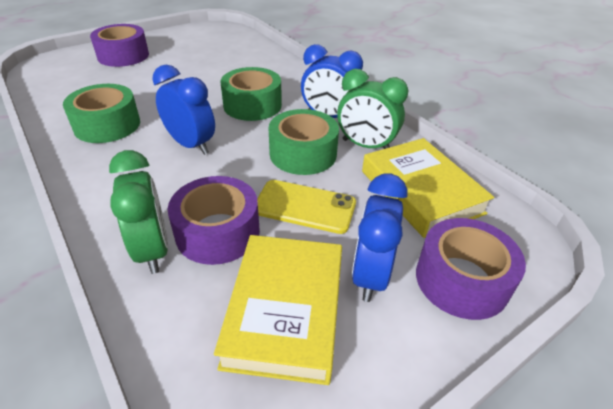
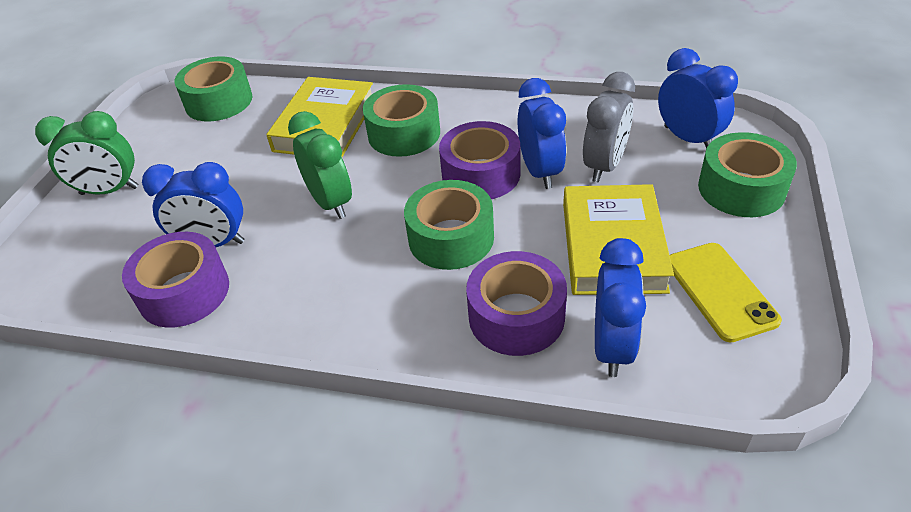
blue clock: [152,65,215,155] [301,44,363,118] [352,174,407,302] = 3 -> [142,162,244,247] [518,78,566,189] [595,238,646,377] [658,48,738,149] = 4
green tape: [63,84,140,143] [221,67,282,121] [269,109,339,175] = 3 -> [174,56,252,121] [363,84,440,157] [404,180,494,270] [698,132,797,217] = 4
grey clock: none = 0 -> [583,72,635,183] = 1

